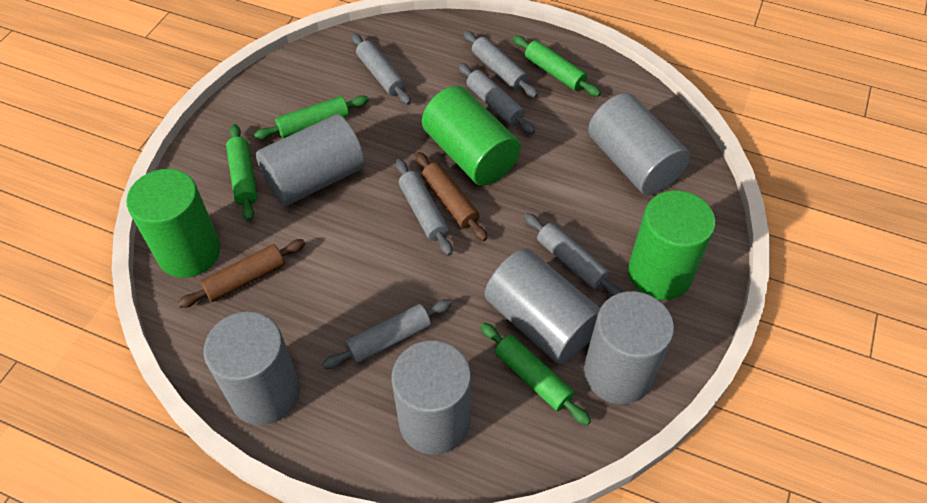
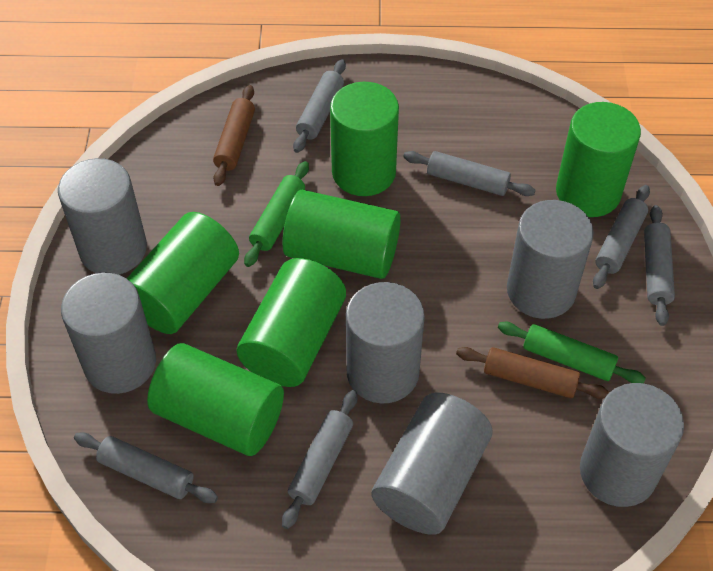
green cylinder: [126,169,221,278] [422,86,521,186] [628,190,716,300] = 3 -> [126,212,239,334] [147,343,284,456] [237,258,346,387] [283,190,401,279] [330,82,399,196] [556,102,641,217] = 6
green rolling pin: [226,124,257,221] [254,95,369,139] [481,323,591,425] [513,36,601,97] = 4 -> [244,161,309,267] [498,322,646,383] = 2

